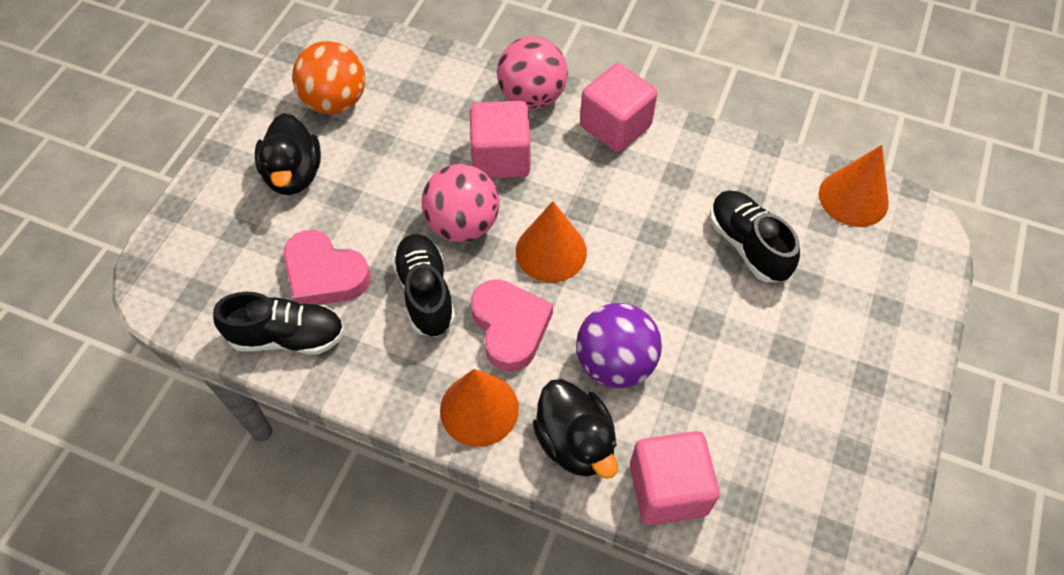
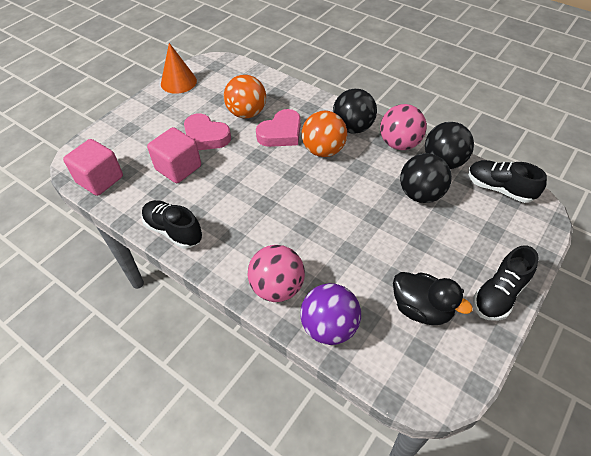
black ball: none = 0 -> [333,89,377,134] [400,153,452,203] [425,122,474,169] = 3
black duck: [255,113,321,195] [532,379,618,479] = 2 -> [393,272,473,325] = 1
orange ball: [292,41,365,114] = 1 -> [224,75,266,118] [302,111,347,157] = 2
orange cone: [440,369,519,447] [516,201,587,282] [819,145,889,227] = 3 -> [161,43,197,94] = 1
pink cube: [470,101,530,178] [580,63,657,152] [630,431,720,525] = 3 -> [63,139,123,196] [147,127,201,183] = 2

